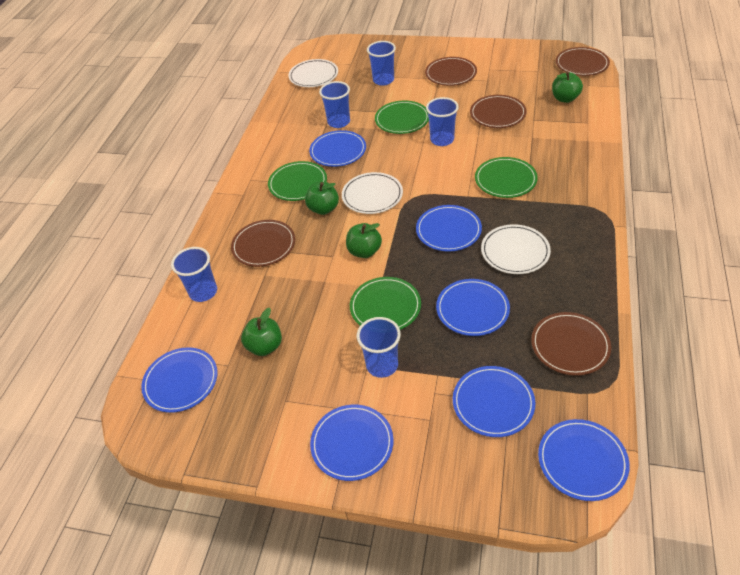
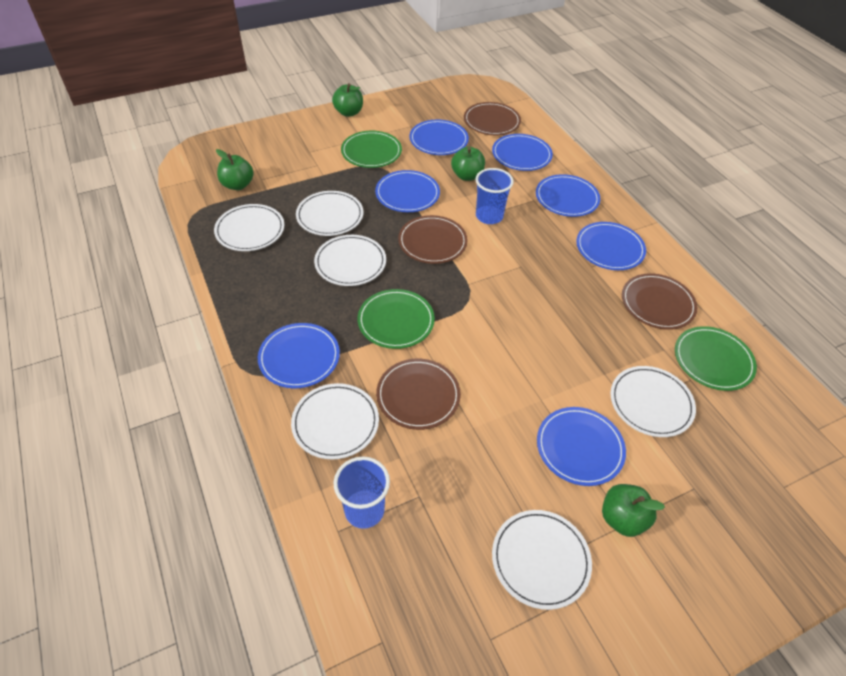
blue cup: [171,247,217,302] [319,81,350,128] [357,317,401,378] [367,41,396,86] [426,97,459,146] = 5 -> [334,456,390,529] [475,168,514,224] = 2
brown plate: [231,220,295,267] [425,57,477,86] [470,95,527,128] [531,312,611,376] [556,47,610,76] = 5 -> [376,359,461,430] [398,215,468,264] [464,102,521,135] [622,273,697,330] = 4
green plate: [268,161,327,201] [350,277,421,330] [375,100,429,134] [475,157,538,198] = 4 -> [341,131,402,168] [358,289,435,349] [675,326,757,391] = 3
white plate: [288,59,338,87] [342,172,403,214] [481,224,551,274] = 3 -> [214,204,285,251] [291,383,379,459] [296,191,363,236] [314,235,386,286] [492,510,592,610] [611,366,696,437] = 6

